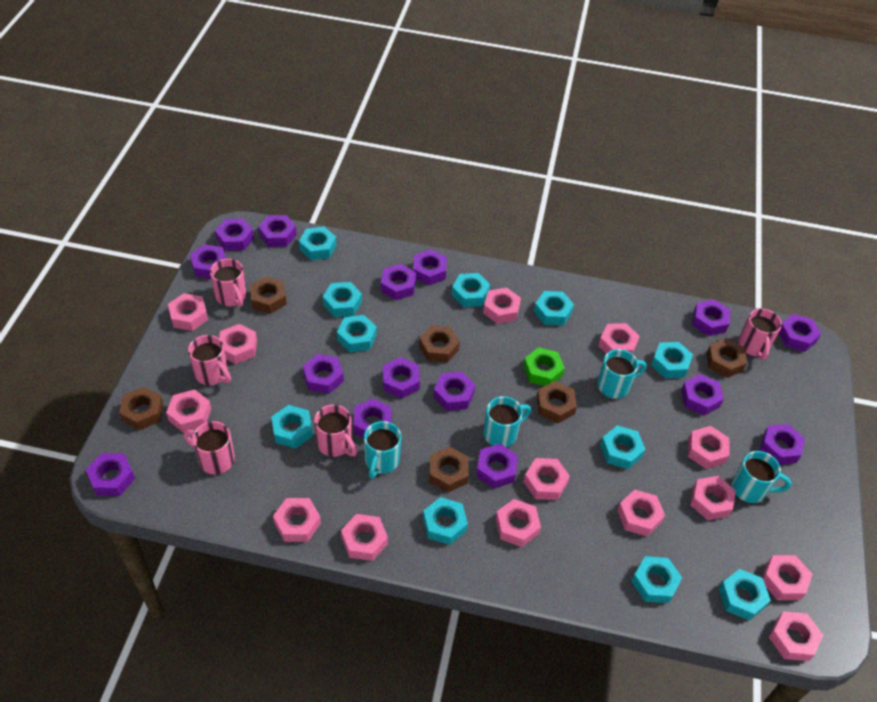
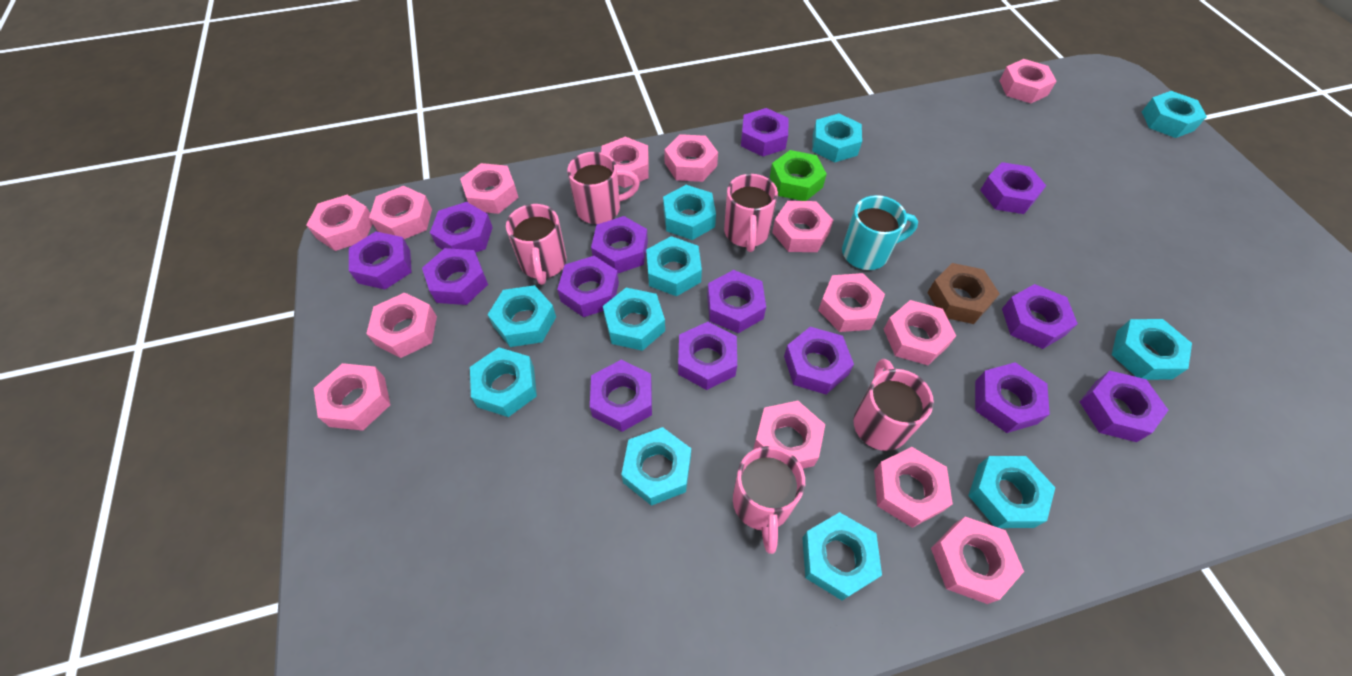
brown nut: [119,387,163,431] [250,276,287,314] [419,325,460,363] [429,446,469,492] [537,381,577,423] [706,338,747,378] = 6 -> [927,263,1000,324] = 1
purple nut: [86,453,135,496] [190,244,226,279] [215,219,254,251] [258,215,297,247] [303,354,344,394] [353,398,391,438] [381,264,416,300] [383,357,420,399] [413,249,447,285] [433,372,475,411] [476,444,518,489] [681,374,724,415] [692,299,730,336] [760,424,805,464] [779,314,821,352] = 15 -> [349,231,412,290] [422,248,488,305] [430,202,493,253] [557,256,619,317] [590,360,652,432] [591,216,648,273] [678,322,737,390] [707,270,766,333] [741,108,789,157] [784,327,854,394] [975,362,1050,433] [980,162,1046,214] [1002,284,1078,349] [1080,371,1168,442] = 14
turquoise mug: [364,421,401,479] [484,396,531,447] [597,349,647,399] [732,451,791,503] = 4 -> [842,195,918,270] = 1

